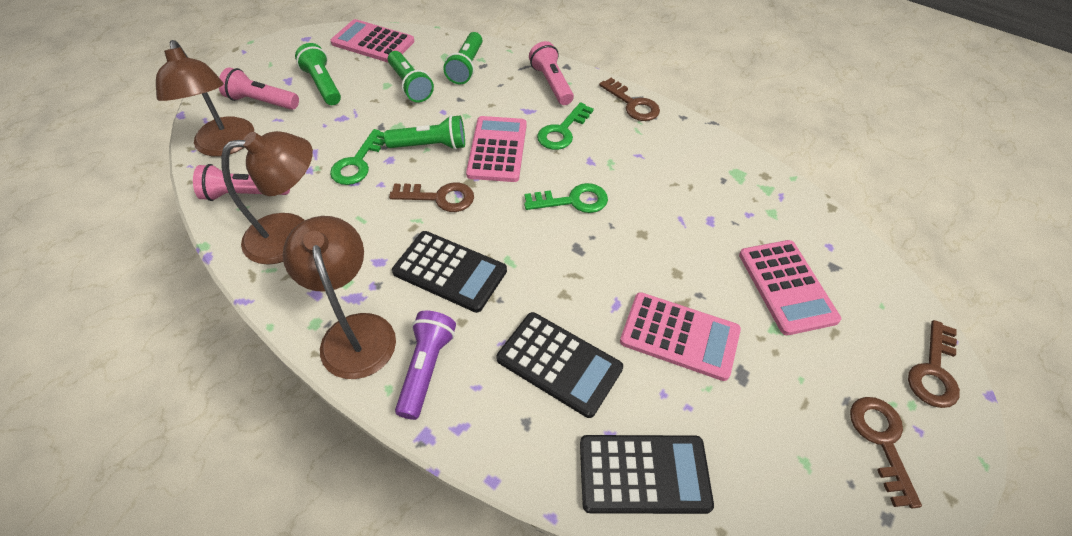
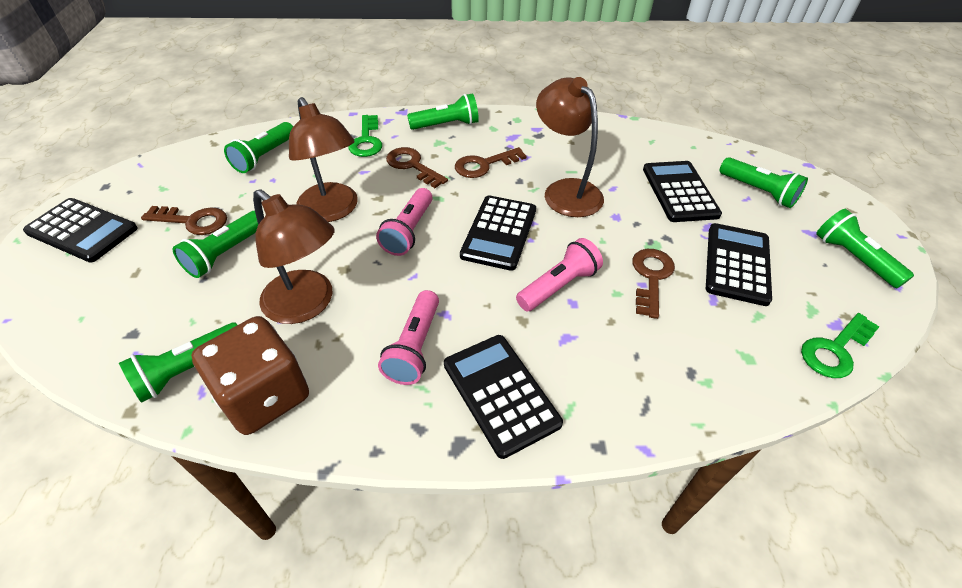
black calculator: [392,231,507,313] [496,312,623,418] [580,435,714,514] = 3 -> [23,198,138,263] [444,335,563,459] [460,195,536,271] [643,161,722,222] [706,223,772,306] = 5
brown dice: none = 0 -> [191,316,309,435] = 1
green flashlight: [295,43,341,105] [384,115,465,150] [388,51,434,102] [443,32,482,84] = 4 -> [119,323,237,403] [172,211,258,278] [224,122,293,173] [407,93,479,130] [719,157,808,208] [816,209,914,288] = 6
green key: [330,129,385,185] [524,183,608,213] [537,102,594,150] = 3 -> [348,115,382,157] [801,313,880,378] = 2
pink calculator: [330,19,414,63] [466,116,527,182] [620,292,741,381] [739,240,841,335] = 4 -> none = 0
purple flashlight: [395,311,456,420] = 1 -> none = 0

